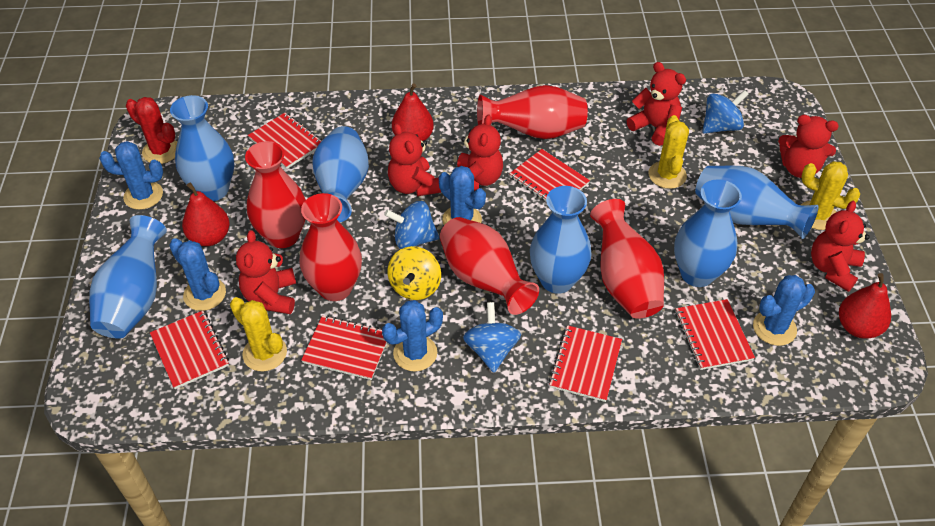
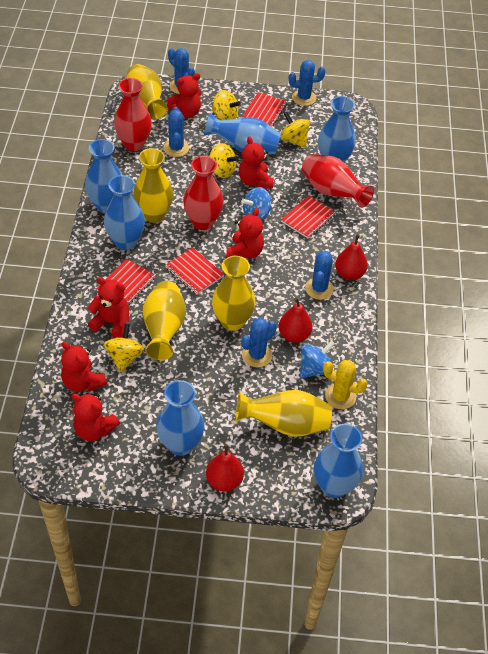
blue spinning top: [384,201,439,249] [463,302,521,373] [702,90,749,134] = 3 -> [241,187,272,221] [300,340,335,378] = 2
red cactus: [126,97,177,164] = 1 -> none = 0
red notebook: [150,311,229,389] [248,113,322,169] [301,315,387,380] [509,149,590,201] [549,325,622,402] [675,299,755,370] = 6 -> [96,259,156,305] [165,247,224,294] [242,92,287,127] [281,195,336,238] = 4
red vase: [245,141,306,248] [300,193,362,301] [440,217,539,315] [477,85,588,139] [590,199,664,319] = 5 -> [114,78,152,151] [183,156,224,230] [302,154,374,208] = 3
yellow cactus: [230,297,287,372] [649,115,689,189] [801,161,860,230] = 3 -> [323,360,368,409] = 1
yellow spinning top: [387,246,441,300] = 1 -> [104,324,144,372] [210,143,238,178] [212,90,241,120] [280,112,310,148] = 4
yellow vase: none = 0 -> [126,64,167,120] [133,148,173,223] [143,281,186,360] [212,256,256,331] [236,390,332,437] = 5

